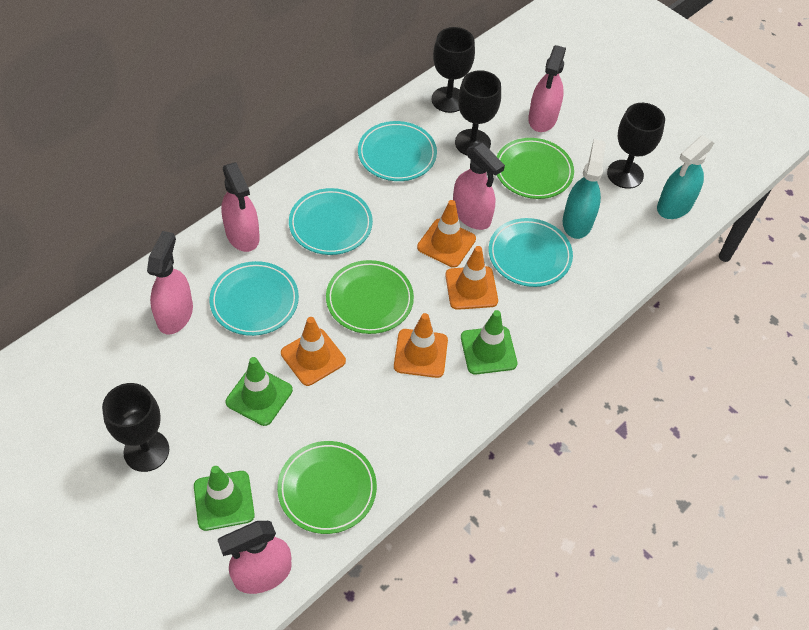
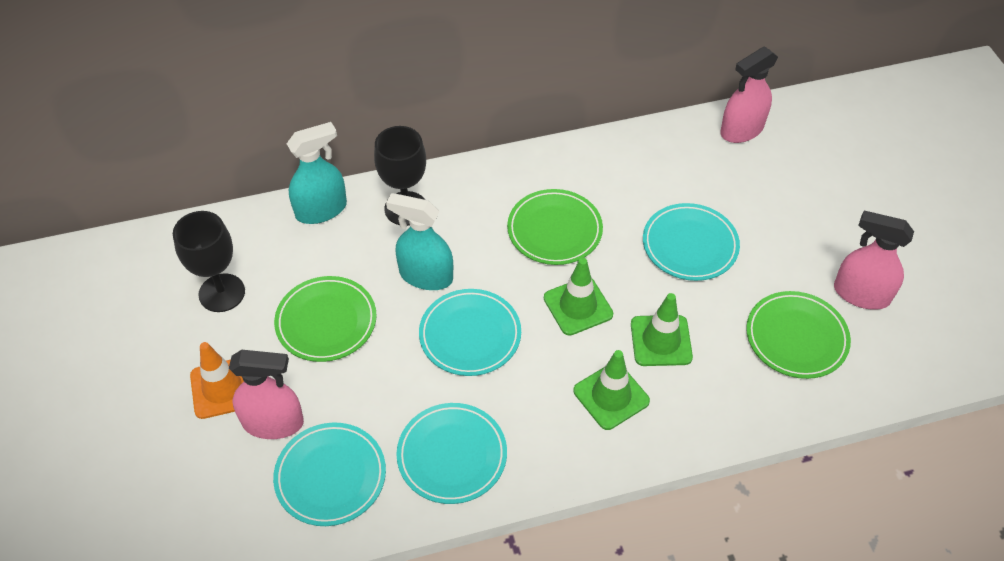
black goblet: [102,383,169,472] [432,27,475,113] [455,70,501,156] [607,103,665,189] = 4 -> [173,211,245,312] [374,126,426,226] = 2
orange traffic cone: [281,317,346,386] [394,313,448,378] [417,200,476,268] [445,246,498,310] = 4 -> [190,342,244,419] = 1
pink spray bottle: [147,231,193,335] [218,521,292,594] [221,162,260,252] [453,143,505,230] [528,45,566,132] = 5 -> [229,350,304,439] [720,46,778,143] [834,211,914,310] = 3

